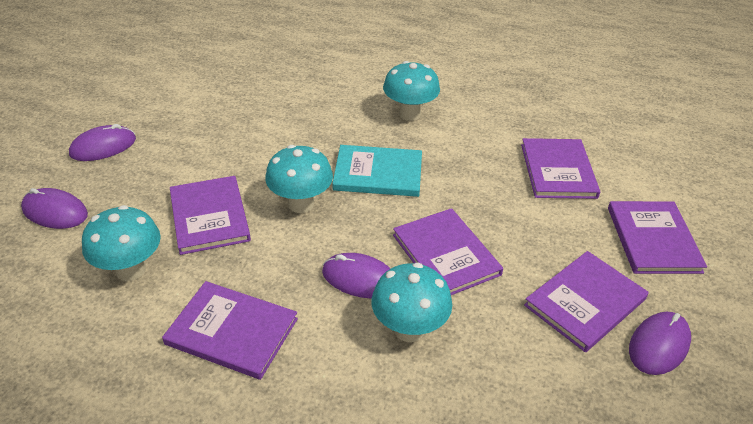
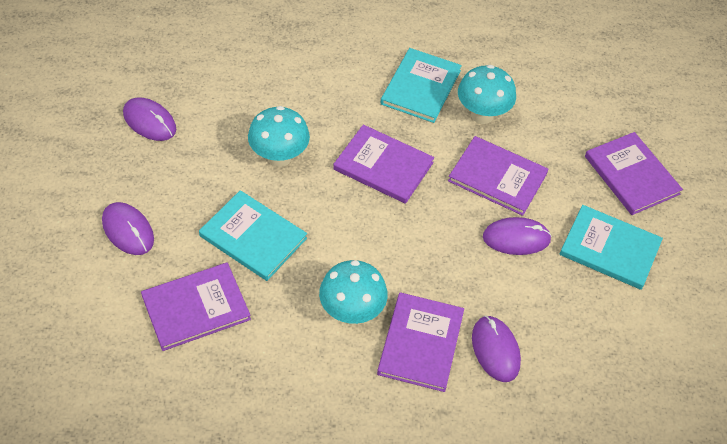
purple book: [162,281,298,380] [170,176,251,255] [393,208,503,295] [521,138,600,199] [524,251,649,352] [608,201,707,274] = 6 -> [141,263,251,351] [333,125,434,204] [377,292,464,392] [448,136,548,216] [585,132,683,215] = 5
turquoise book: [332,145,422,197] = 1 -> [199,190,307,281] [381,48,462,123] [559,205,663,290] = 3
turquoise mushroom: [82,205,161,281] [265,145,333,213] [371,263,452,342] [383,61,440,121] = 4 -> [248,106,310,167] [319,260,388,324] [458,65,516,124] = 3

